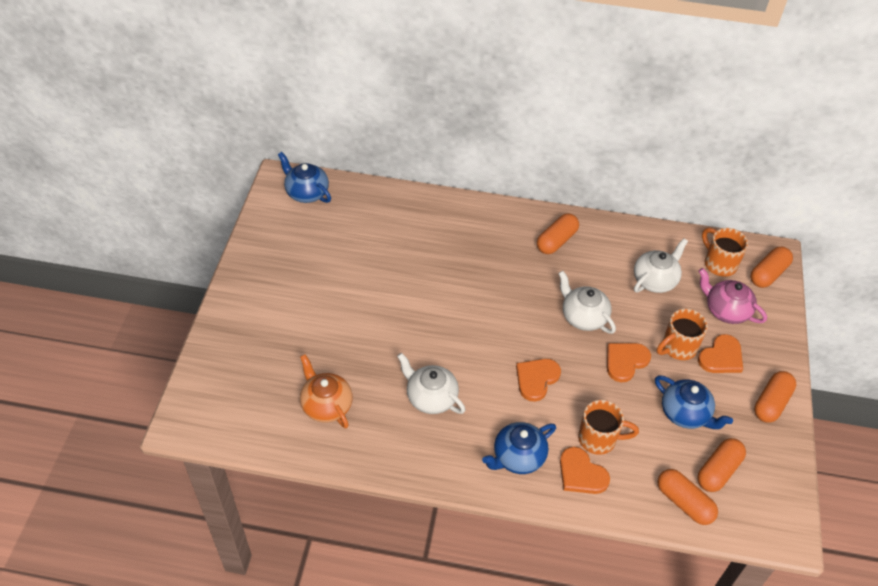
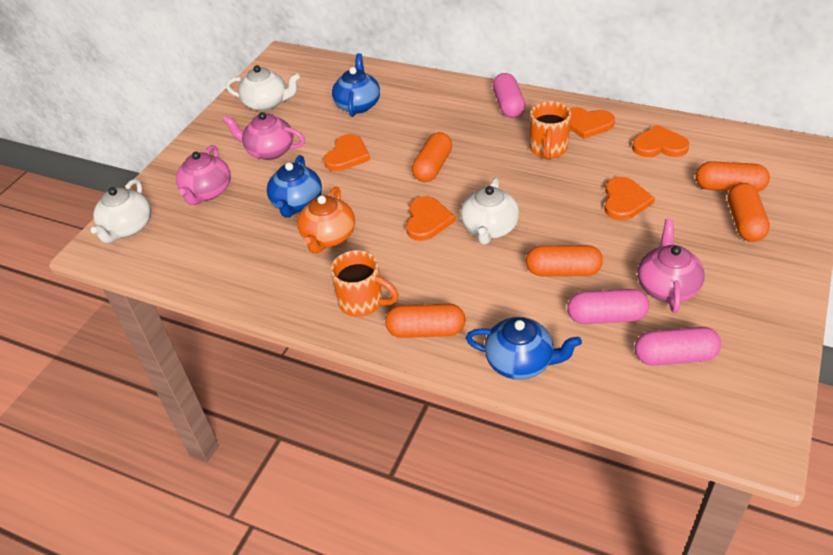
orange heart: [516,359,561,402] [560,447,610,494] [607,343,651,382] [698,334,743,373] = 4 -> [323,134,370,171] [406,196,456,241] [569,107,615,139] [604,177,655,220] [632,125,689,157] = 5
orange mug: [578,400,639,455] [657,309,708,360] [702,228,748,277] = 3 -> [331,250,399,317] [530,101,571,160] = 2
pink capsule: none = 0 -> [493,73,525,118] [567,289,649,324] [634,327,721,366] = 3
pink teapot: [699,268,767,324] = 1 -> [176,145,231,205] [223,112,305,160] [638,219,705,313] = 3

